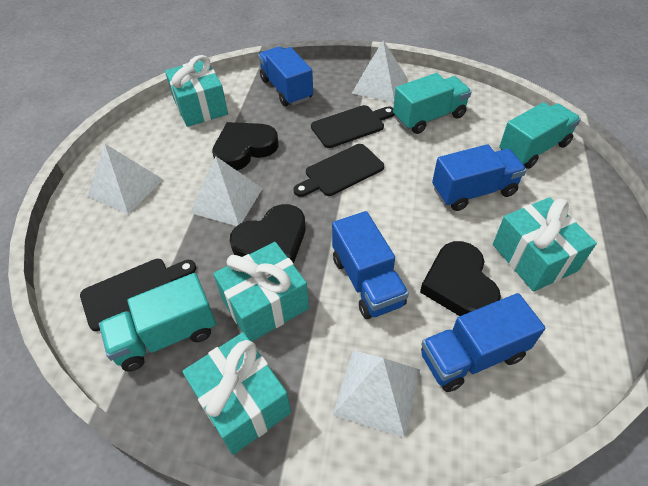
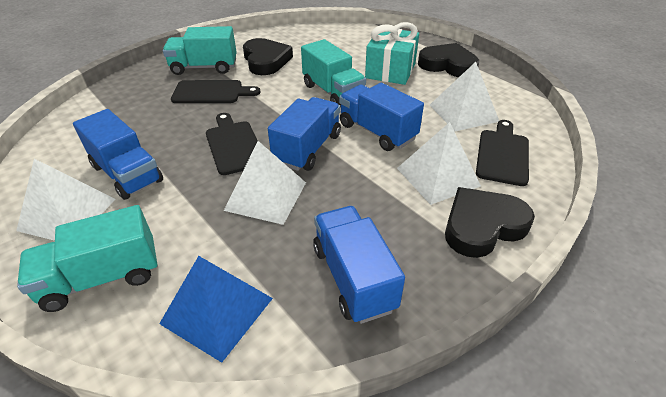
blue pyramid: none = 0 -> [159,256,273,363] = 1
turquoise gift: [165,55,228,127] [182,332,291,455] [213,242,309,342] [493,197,597,292] = 4 -> [365,22,419,85] = 1

